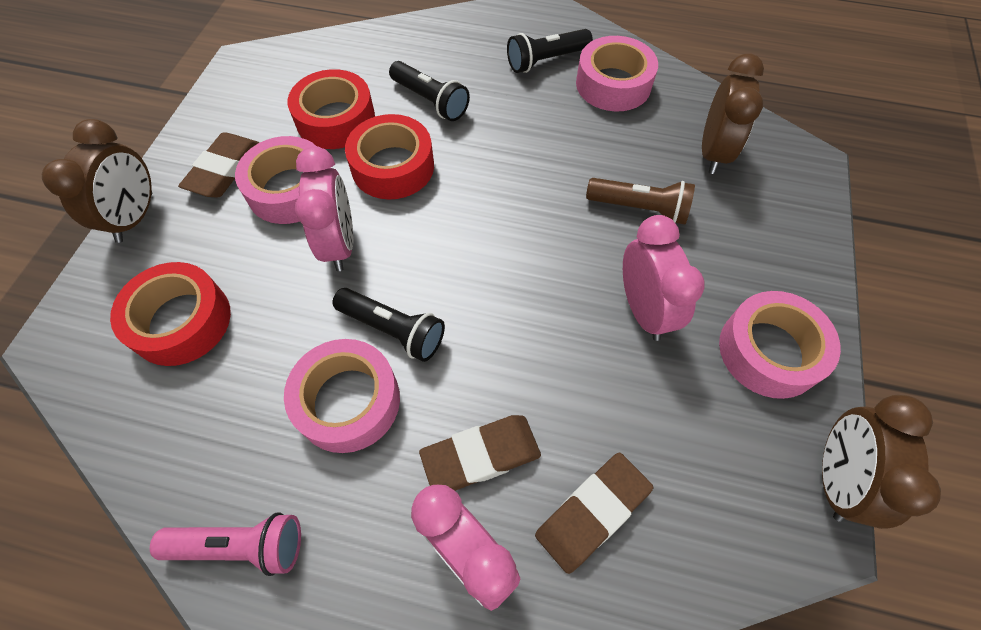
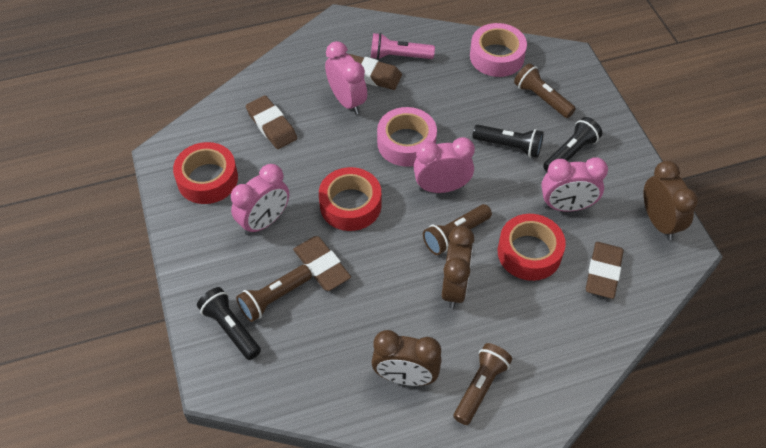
brown eraser: [178,132,260,198] [419,415,541,491] [535,453,653,574] = 3 -> [246,96,297,149] [293,236,351,291] [349,54,402,90] [586,242,624,299] = 4
brown flashlight: [586,178,695,225] = 1 -> [236,265,312,322] [423,204,492,255] [453,343,512,425] [514,63,576,118] = 4
pink clock: [295,146,353,271] [411,485,521,611] [623,215,704,341] = 3 -> [231,164,289,235] [325,41,367,114] [413,137,475,193] [541,157,608,212] = 4
pink tape: [235,136,316,224] [284,339,400,453] [576,36,658,111] [719,291,841,399] = 4 -> [377,107,437,167] [470,23,527,77] = 2

